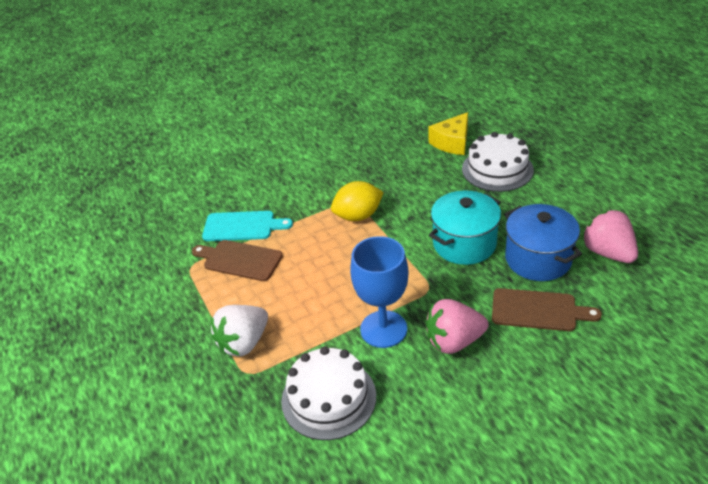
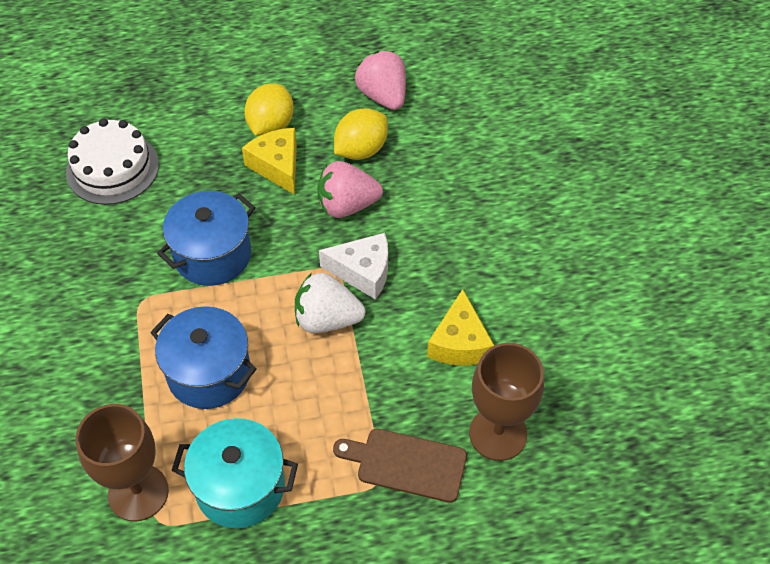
blue goblet: [350,236,408,348] = 1 -> none = 0
blue pot: [504,204,582,281] = 1 -> [150,306,257,409] [157,191,255,286] = 2
brown cutting board: [192,240,283,281] [492,288,602,331] = 2 -> [333,429,467,503] = 1
brown goblet: none = 0 -> [76,404,169,521] [469,343,544,461] = 2
turquoise cutting board: [202,211,293,241] = 1 -> none = 0
white cake: [281,346,376,440] [462,132,534,192] = 2 -> [66,119,159,205] = 1
white cheese: none = 0 -> [319,233,388,300] = 1
yellow cheese: [429,112,468,155] = 1 -> [242,128,297,195] [427,289,494,366] = 2
yellow lemon: [331,181,384,221] = 1 -> [244,83,294,136] [334,108,388,160] = 2

